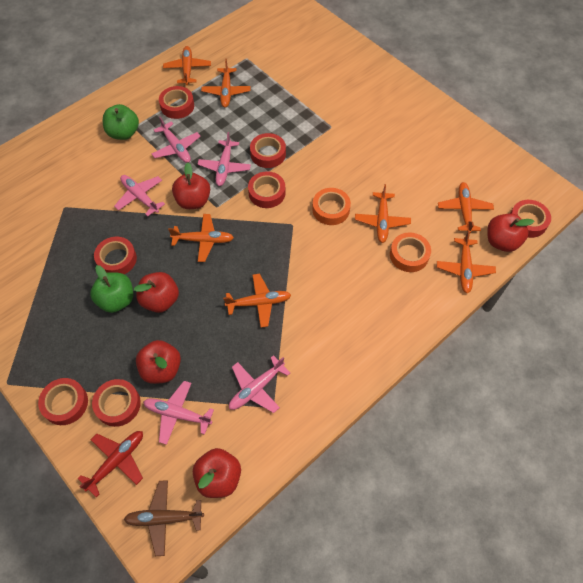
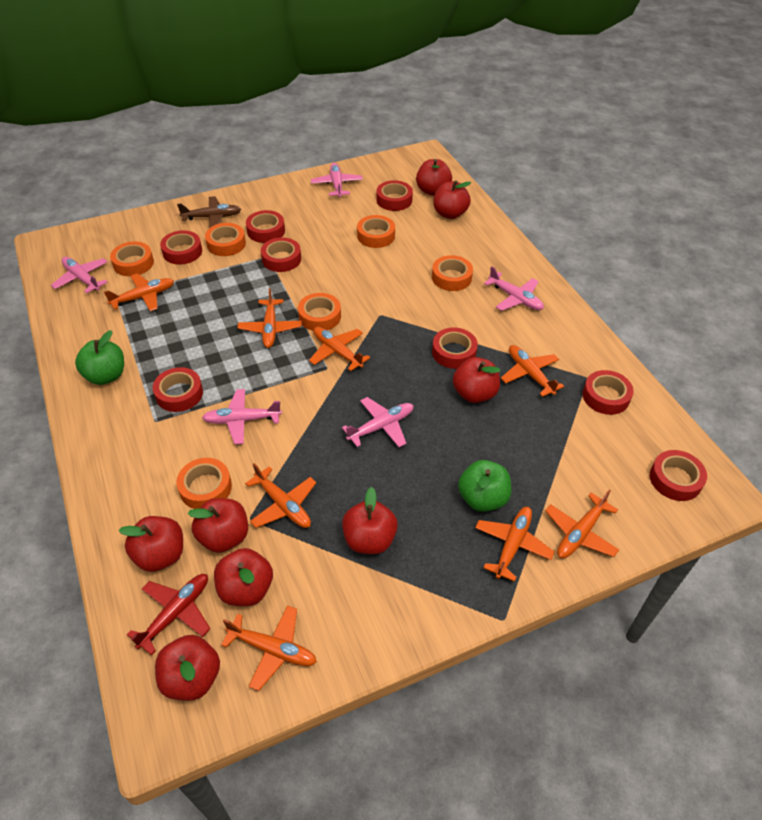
orange plane: [163,46,211,85] [168,214,234,262] [201,59,251,107] [223,274,291,328] [355,184,411,243] [437,230,496,293] [438,182,494,233] = 7 -> [104,273,174,311] [221,605,317,691] [238,288,302,348] [245,463,316,528] [309,327,370,371] [475,507,554,582] [501,345,564,397] [545,490,619,558] = 8
orange tape: [312,188,351,225] [390,232,431,272] = 2 -> [110,241,154,276] [176,458,232,509] [205,223,246,256] [298,293,341,331] [357,215,395,248] [432,255,473,291] = 6
red apple: [134,272,179,313] [136,340,181,384] [172,162,210,209] [193,448,241,498] [487,214,534,252] = 5 -> [119,516,183,572] [155,635,220,701] [188,498,248,553] [214,548,273,606] [342,487,398,554] [416,159,452,196] [433,180,471,219] [453,357,500,403] = 8
red tape: [38,378,88,425] [92,379,141,427] [94,237,137,274] [159,86,194,119] [248,171,285,208] [250,133,286,168] [510,200,551,238] = 7 -> [153,367,203,412] [160,230,202,265] [246,210,285,243] [261,237,301,272] [377,180,413,211] [432,328,478,369] [583,370,634,415] [650,450,707,501] = 8

